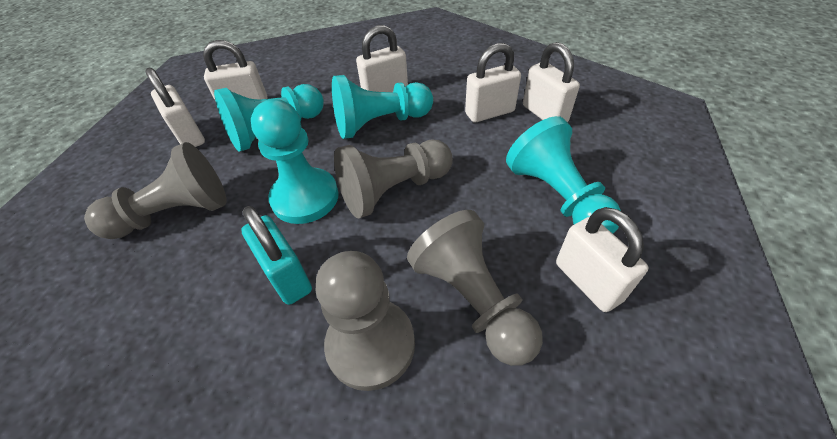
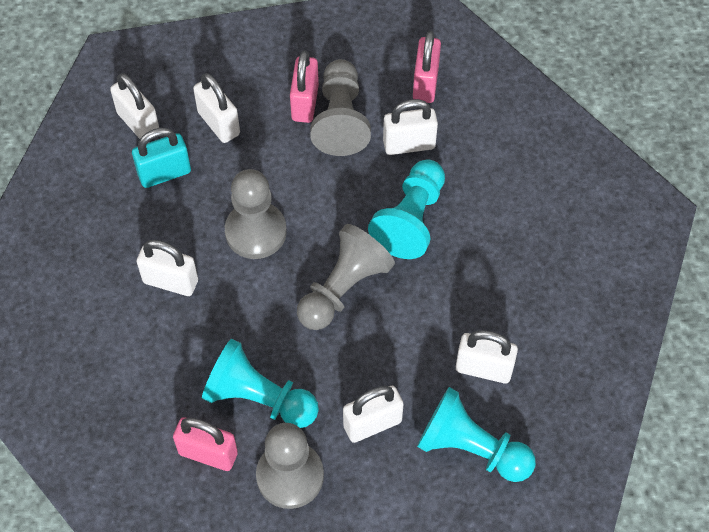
pink padlock: none = 0 -> [173,417,238,471] [290,50,319,123] [413,31,441,103] = 3
turquoise pawn: [214,84,324,152] [251,99,339,224] [332,75,433,139] [506,116,621,234] = 4 -> [202,339,319,428] [368,160,445,259] [417,387,536,482] = 3

